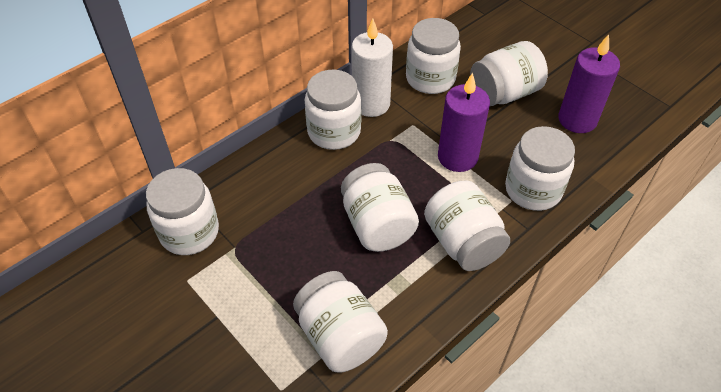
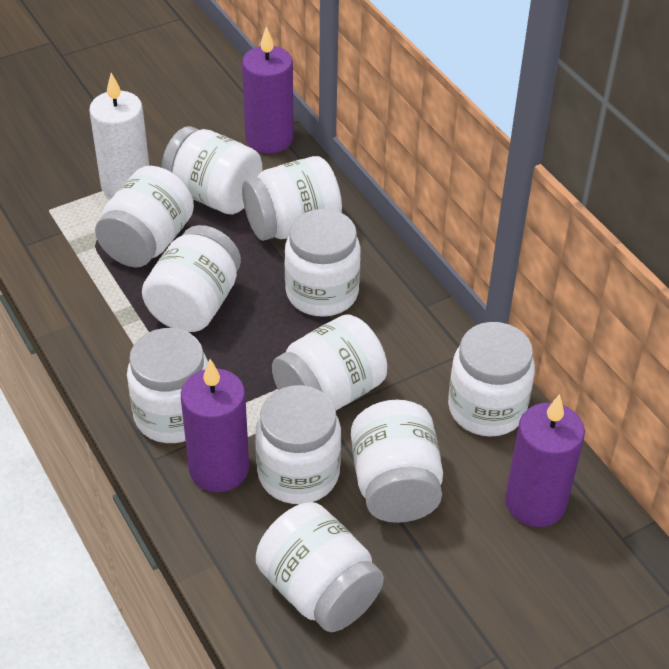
purple candle: [438,73,490,172] [558,34,620,133] = 2 -> [181,359,249,492] [242,26,294,153] [505,394,585,527] = 3
white jar: [146,168,219,255] [293,271,388,373] [305,70,361,150] [341,163,419,252] [406,18,461,94] [424,181,510,271] [470,41,548,106] [505,126,575,211] = 8 -> [95,166,194,268] [127,328,208,443] [142,225,241,332] [161,126,262,214] [242,156,342,241] [255,385,341,504] [256,502,384,632] [272,314,387,410] [285,209,361,317] [351,400,443,523] [448,322,535,437] = 11

